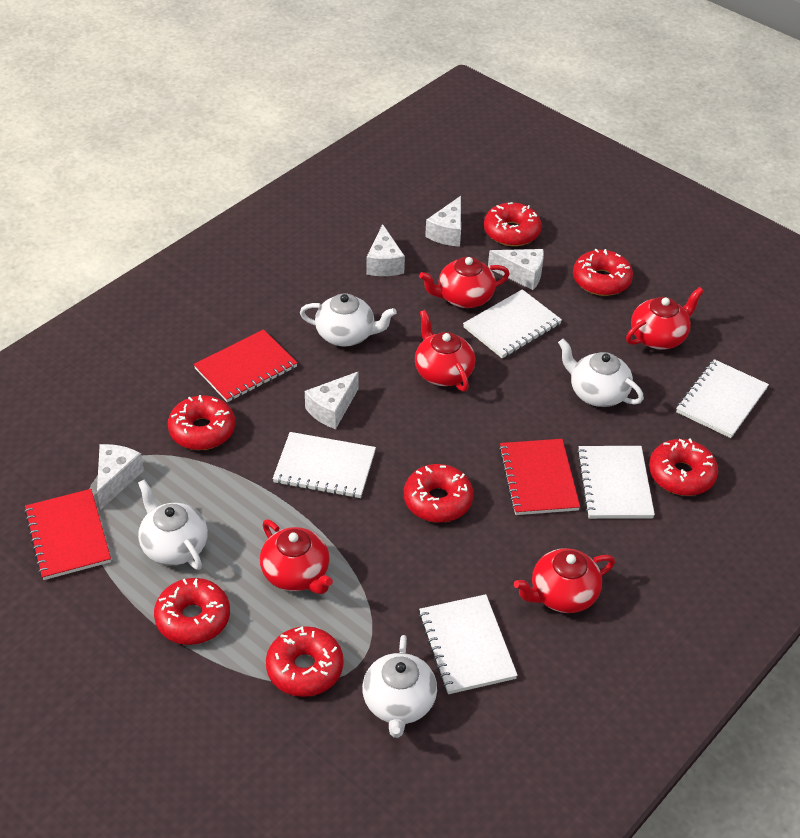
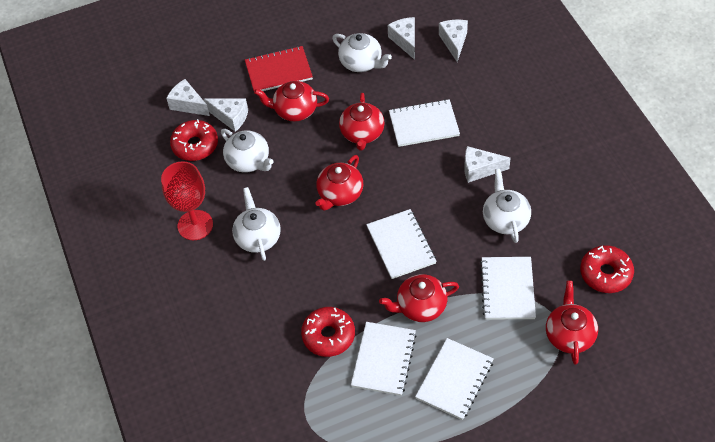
red donut: [154,578,230,645] [168,395,235,450] [266,626,343,697] [404,464,473,523] [484,202,542,246] [573,249,633,296] [649,438,718,496] = 7 -> [170,119,218,161] [301,307,355,357] [580,245,634,293] = 3
red goblet: none = 0 -> [161,161,213,240] = 1
red notebook: [24,489,111,580] [193,329,297,402] [499,439,580,515] = 3 -> [245,46,313,91] = 1

